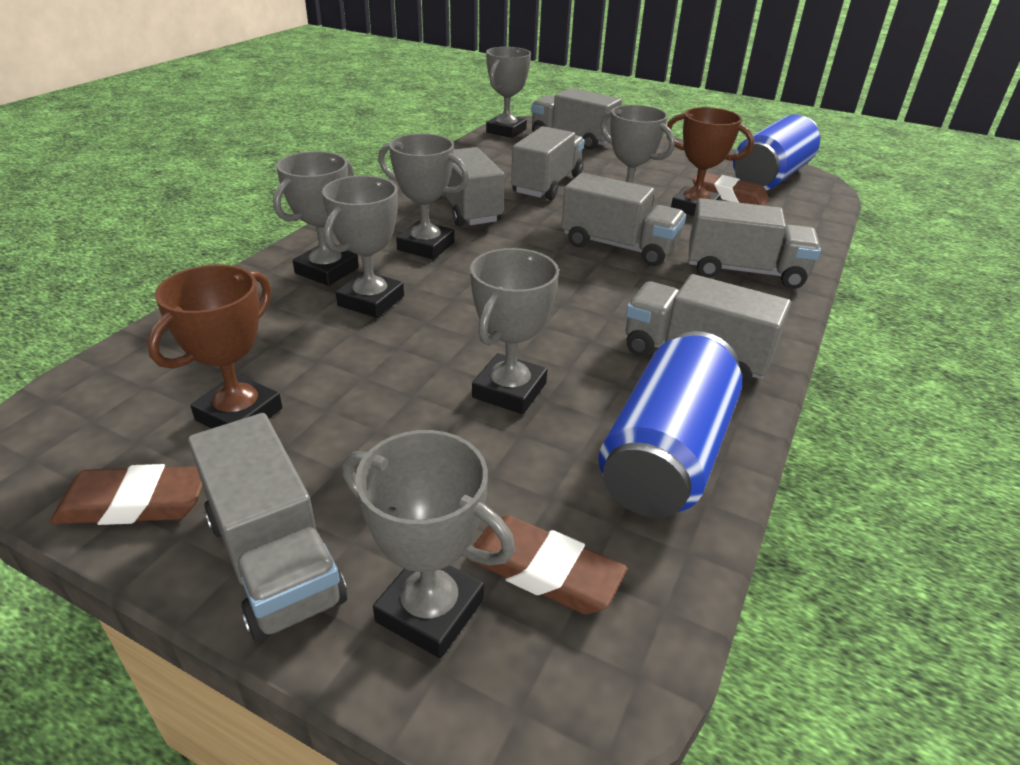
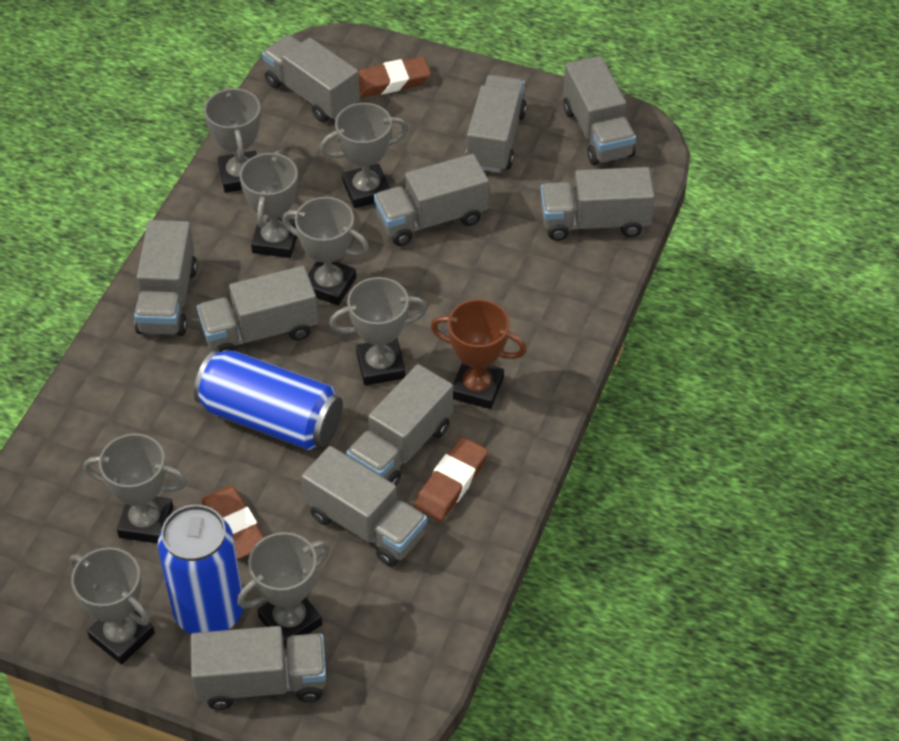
brown trophy: [147,264,282,429] [666,107,754,216] = 2 -> [430,299,527,409] = 1
grey trophy: [273,151,359,286] [322,175,404,318] [342,430,515,658] [378,133,469,259] [470,248,559,414] [486,47,531,138] [600,105,675,205] = 7 -> [70,547,155,664] [83,433,187,543] [204,87,261,193] [237,532,330,649] [239,150,298,258] [282,197,369,305] [320,103,408,208] [329,277,428,385] = 8
grey truck: [188,413,347,641] [443,147,504,226] [511,126,585,200] [531,88,622,150] [561,173,686,266] [626,274,791,385] [689,198,821,289] = 7 -> [134,220,197,336] [191,626,326,710] [197,266,318,352] [262,35,360,122] [301,446,427,567] [346,364,453,486] [374,154,489,246] [465,75,527,173] [541,167,655,241] [563,56,636,165] = 10

